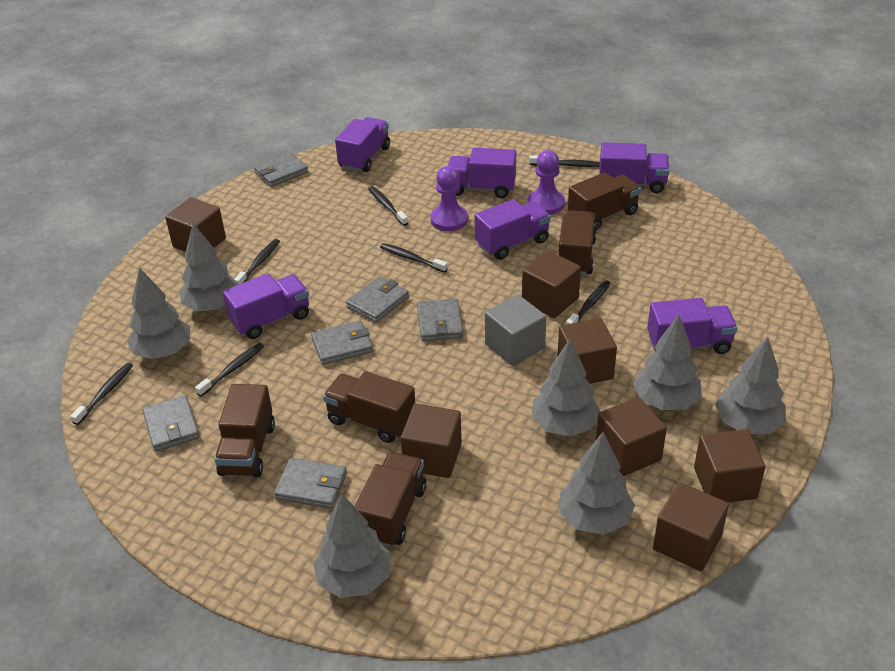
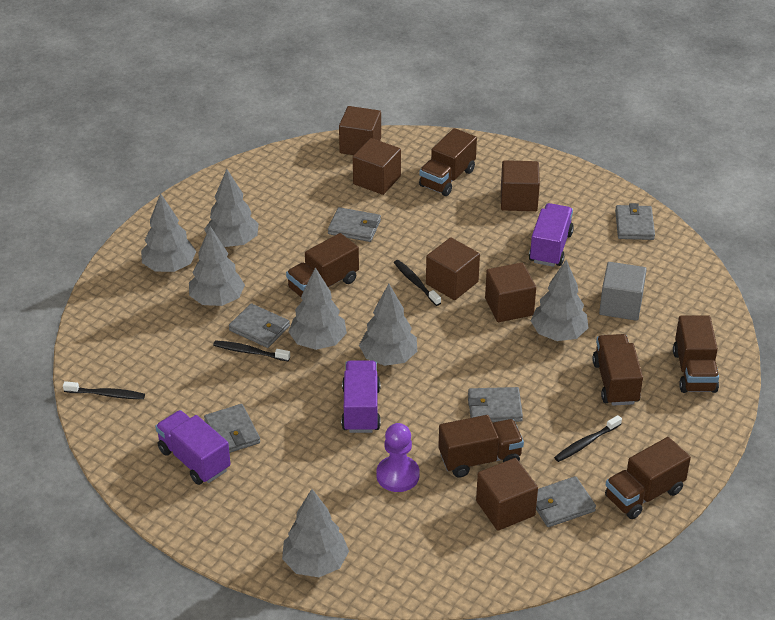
black toothbrush: [70,363,133,425] [195,343,264,397] [234,239,280,284] [368,186,408,226] [380,243,448,273] [529,155,600,167] [566,280,611,325] = 7 -> [63,381,145,399] [213,340,290,361] [394,260,441,306] [554,415,622,462] = 4
brown cube: [165,197,226,252] [401,404,462,478] [522,251,581,318] [557,318,617,384] [596,397,667,476] [653,482,729,571] [694,429,766,502] = 7 -> [339,106,381,155] [353,138,401,195] [426,237,480,300] [476,458,538,530] [485,262,536,322] [501,160,540,211] = 6
brown truck: [215,384,275,477] [323,371,415,443] [355,452,426,547] [559,210,597,275] [568,172,641,230] = 5 -> [286,233,359,297] [419,128,477,196] [438,415,524,478] [592,334,643,406] [605,437,691,519] [673,315,719,393] = 6
purple pawn: [430,166,468,231] [528,150,565,215] = 2 -> [376,423,420,492] = 1
purple truck: [223,273,309,339] [335,117,390,172] [448,148,516,198] [475,199,551,260] [599,142,670,193] [647,298,738,354] = 6 -> [155,410,231,485] [341,360,380,433] [529,203,574,267] = 3

